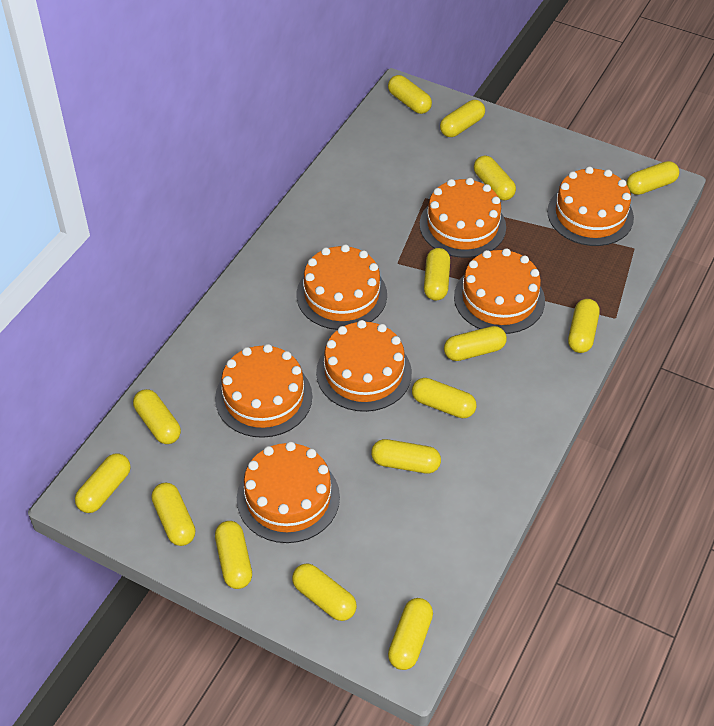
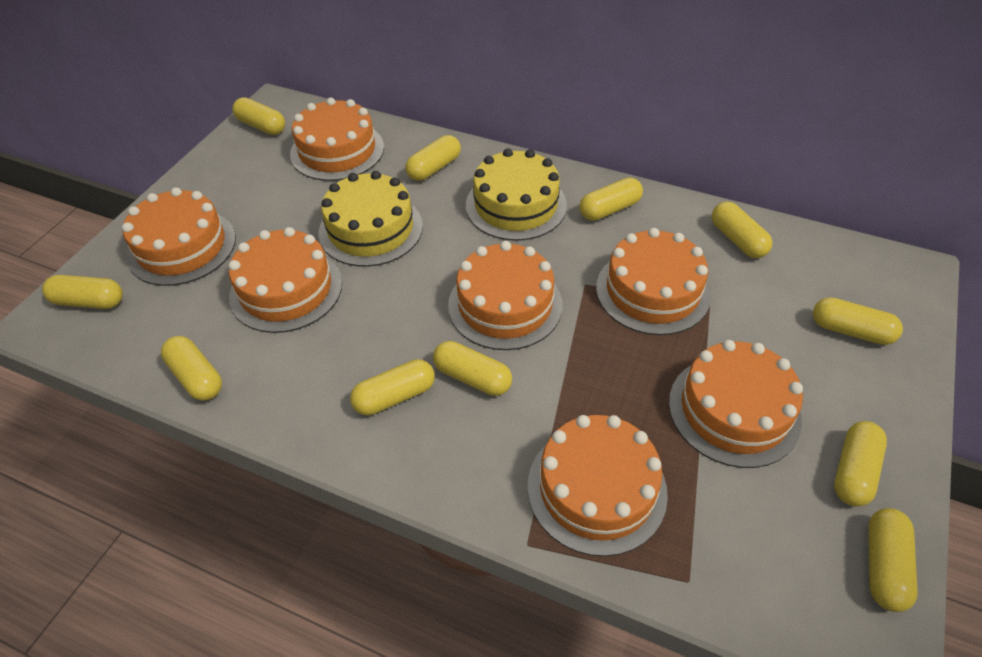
yellow cake: none = 0 -> [319,171,423,267] [466,148,567,241] = 2
yellow capsule: [75,454,131,513] [133,389,181,444] [152,483,196,546] [215,521,252,589] [292,563,357,621] [371,439,441,474] [388,75,432,114] [388,598,433,670] [412,378,477,418] [424,248,450,301] [440,100,485,137] [444,326,507,361] [474,155,516,200] [568,299,600,353] [626,161,679,195] = 15 -> [42,275,123,309] [161,336,222,401] [232,98,285,135] [350,359,435,415] [405,135,461,181] [433,341,512,396] [579,177,643,221] [712,201,773,258] [813,297,903,345] [834,421,887,507] [868,508,918,612] = 11

